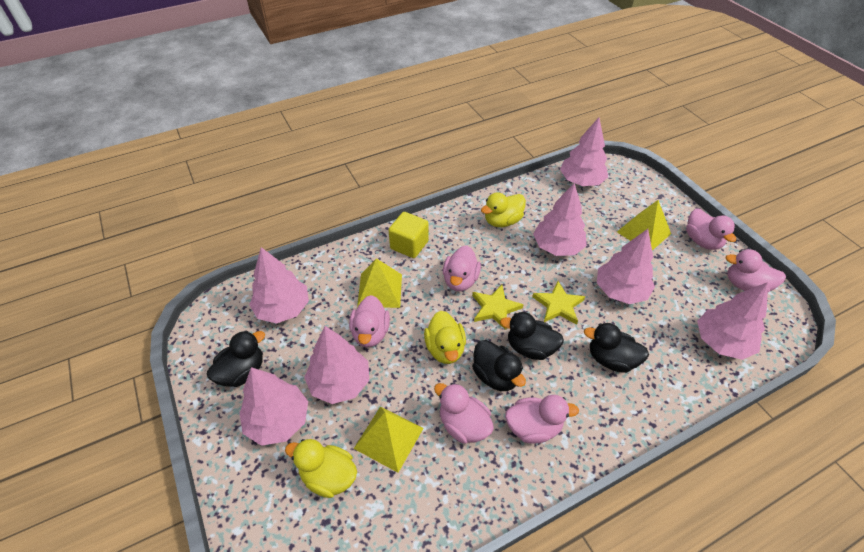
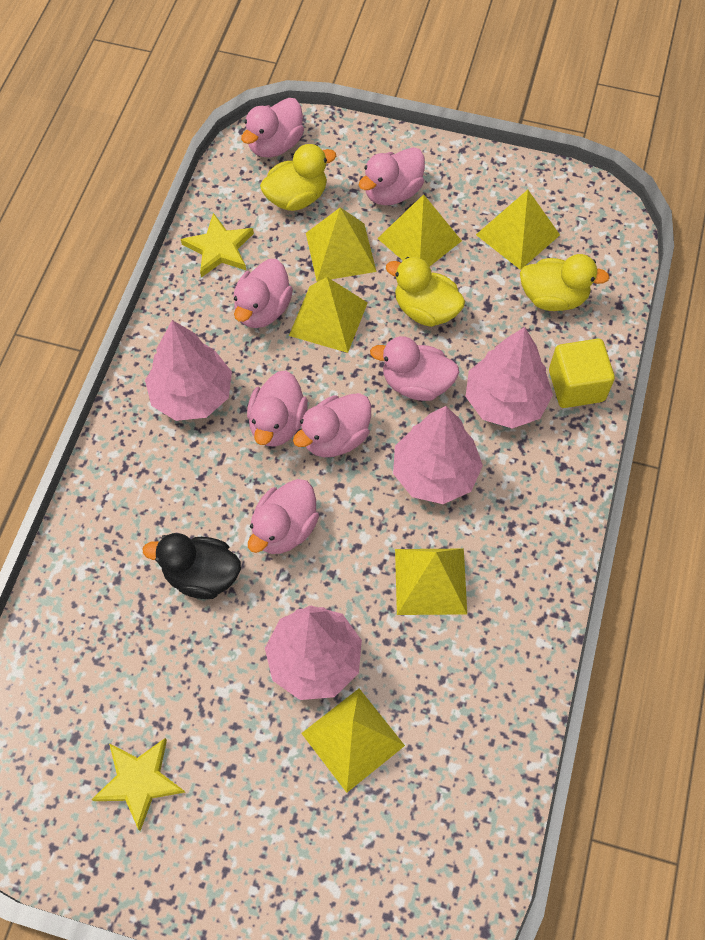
black duck: [207,331,265,387] [472,340,526,391] [500,312,564,360] [584,323,649,373] = 4 -> [142,533,241,599] = 1
pink duck: [349,295,390,347] [434,383,494,444] [443,246,481,291] [505,395,579,443] [686,208,736,250] [725,249,786,292] = 6 -> [234,259,293,328] [241,98,304,157] [247,370,308,446] [248,479,319,554] [293,393,371,457] [359,147,425,205] [370,336,459,401] = 7
pink tree: [239,367,308,446] [249,247,309,324] [304,326,369,404] [533,183,587,256] [560,117,608,186] [597,229,655,304] [697,282,768,360] = 7 -> [145,320,232,421] [265,605,362,700] [393,406,483,504] [466,327,553,429] = 4
yellow pyramid: [354,406,424,473] [357,258,402,308] [617,200,671,250] = 3 -> [289,277,368,353] [301,689,405,793] [306,207,377,282] [377,194,462,266] [395,549,467,615] [476,190,560,270] = 6

